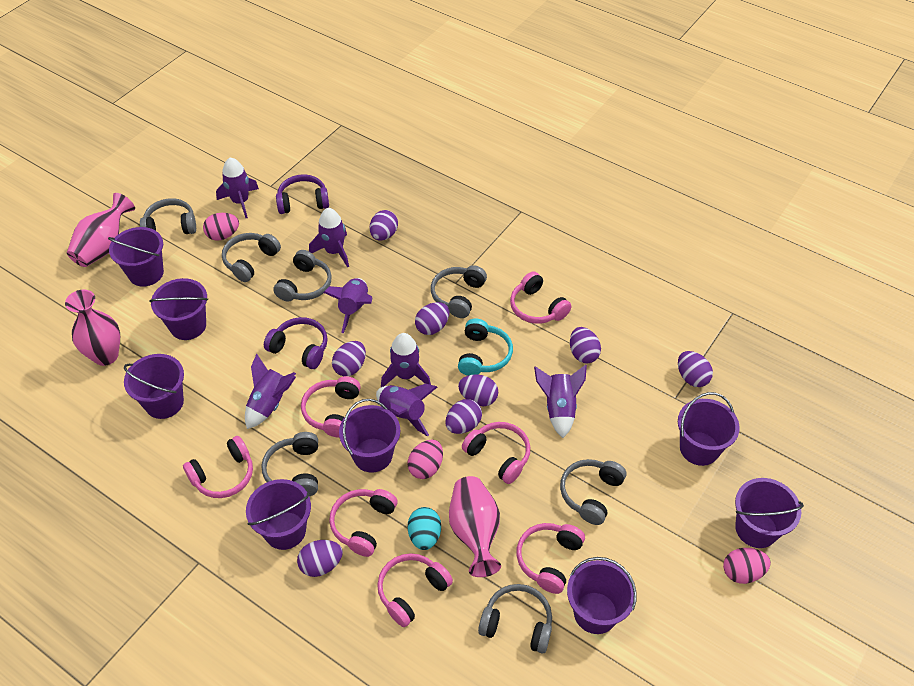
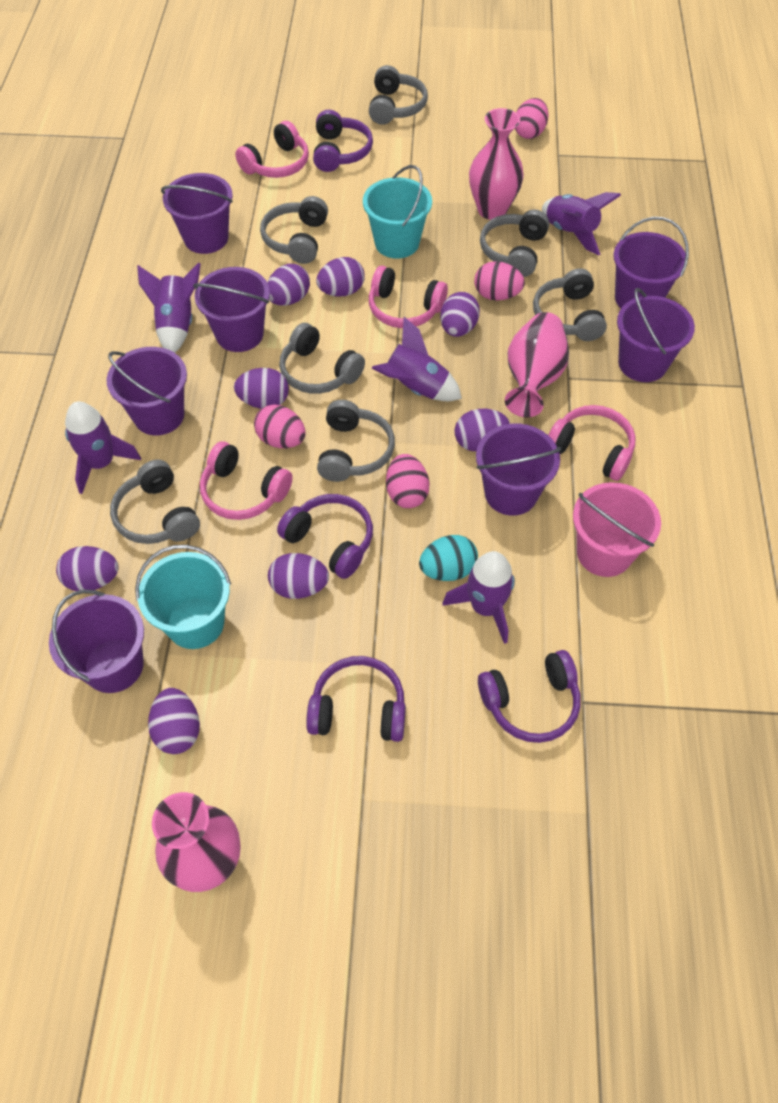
pink bucket: none = 0 -> [573,482,661,577] = 1
pink egg: [203,213,239,241] [407,440,443,479] [723,548,771,584] = 3 -> [254,404,306,448] [386,454,430,508] [474,261,525,300] [515,98,549,139] = 4
pink headphones: [183,436,253,498] [301,376,361,438] [329,489,398,557] [377,553,453,627] [462,422,530,484] [510,271,572,324] [516,523,585,594] = 7 -> [200,441,293,520] [235,121,309,178] [369,266,448,328] [549,405,636,481] = 4
purple bucket: [108,227,164,287] [124,354,184,419] [149,278,208,340] [246,479,311,550] [339,399,400,473] [567,557,637,634] [678,392,740,466] [735,478,804,548] = 8 -> [49,589,144,693] [107,347,187,436] [161,173,233,254] [193,267,270,352] [476,423,561,516] [613,217,689,308] [617,288,695,382] = 7
purple headphones: [264,317,327,369] [276,174,329,214] = 2 -> [277,494,373,579] [306,656,406,742] [313,110,373,172] [478,650,581,743] = 4
purple rocket: [216,157,259,218] [245,353,296,429] [309,208,349,268] [323,278,373,333] [376,384,437,437] [381,333,431,387] [534,365,587,438] = 7 -> [65,401,141,494] [137,262,201,353] [372,317,462,401] [442,551,515,644] [542,192,621,255] = 5
turquoise bucket: none = 0 -> [135,545,231,649] [363,165,432,259] = 2
turquoise headphones: [458,319,513,376] = 1 -> none = 0

